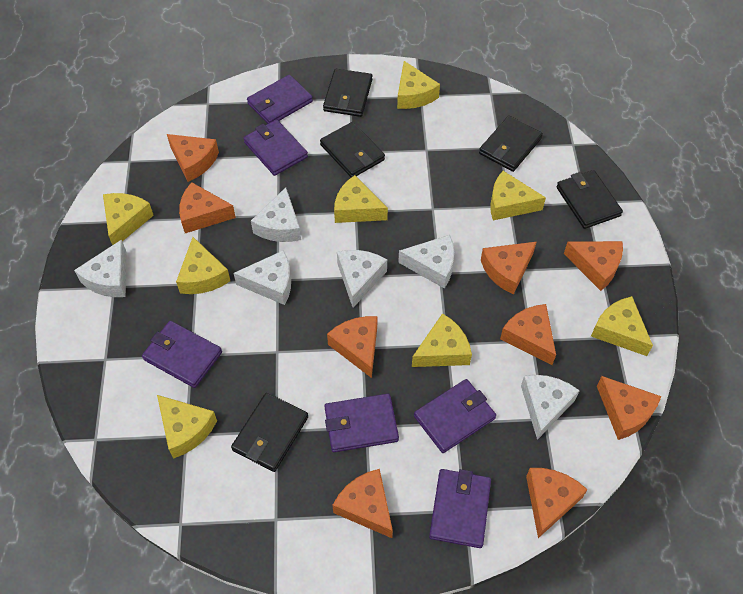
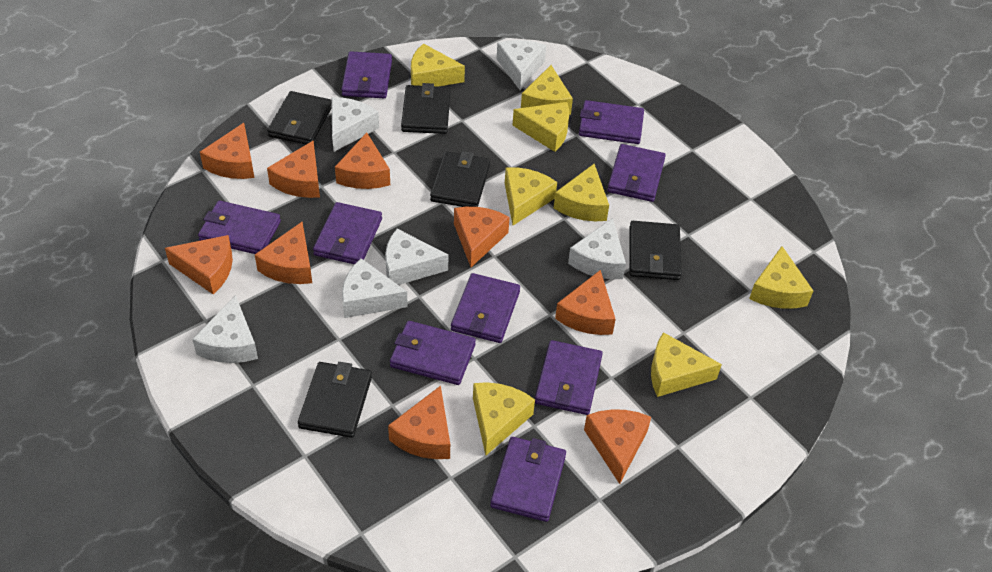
purple wallet: [142,321,222,388] [244,119,308,176] [247,75,313,124] [324,394,399,452] [414,379,496,453] [429,469,491,548] = 6 -> [198,201,281,254] [313,202,382,264] [341,51,392,98] [390,321,476,385] [451,273,520,343] [490,437,566,522] [535,340,603,415] [579,100,644,144] [607,144,666,202] = 9

